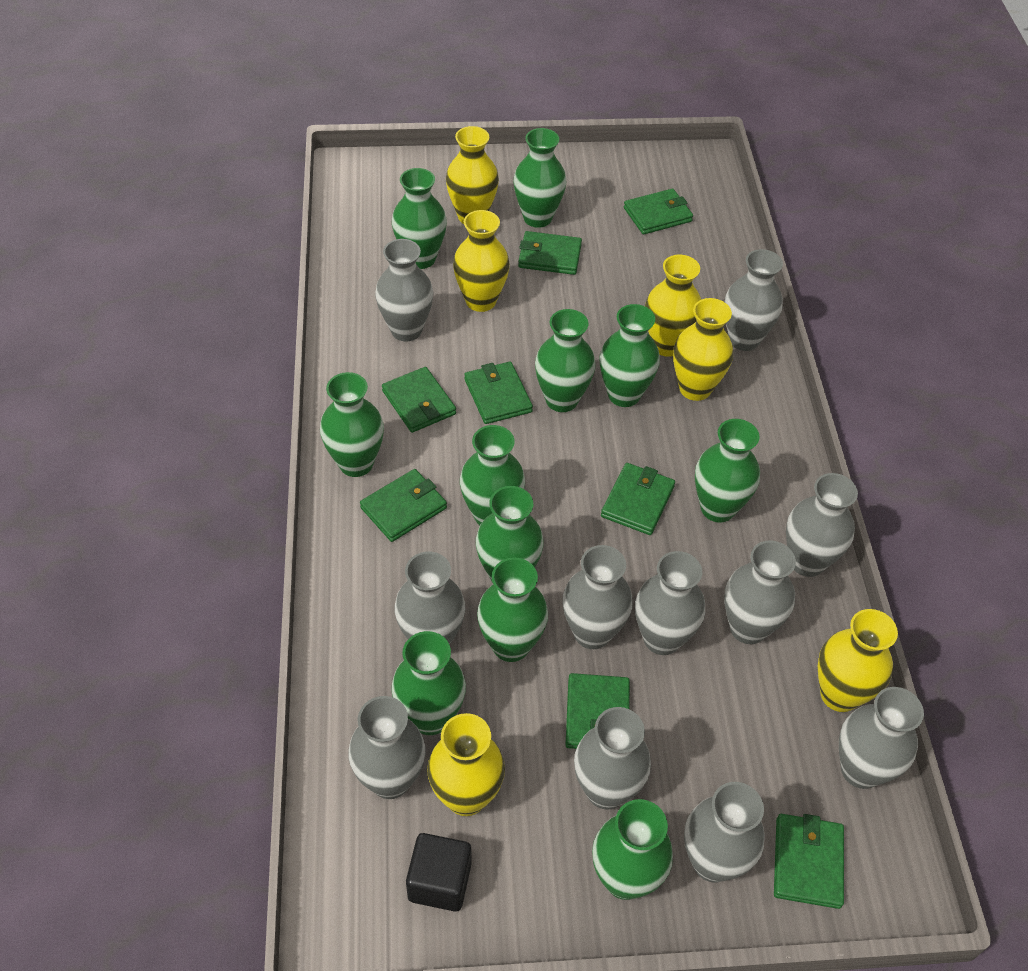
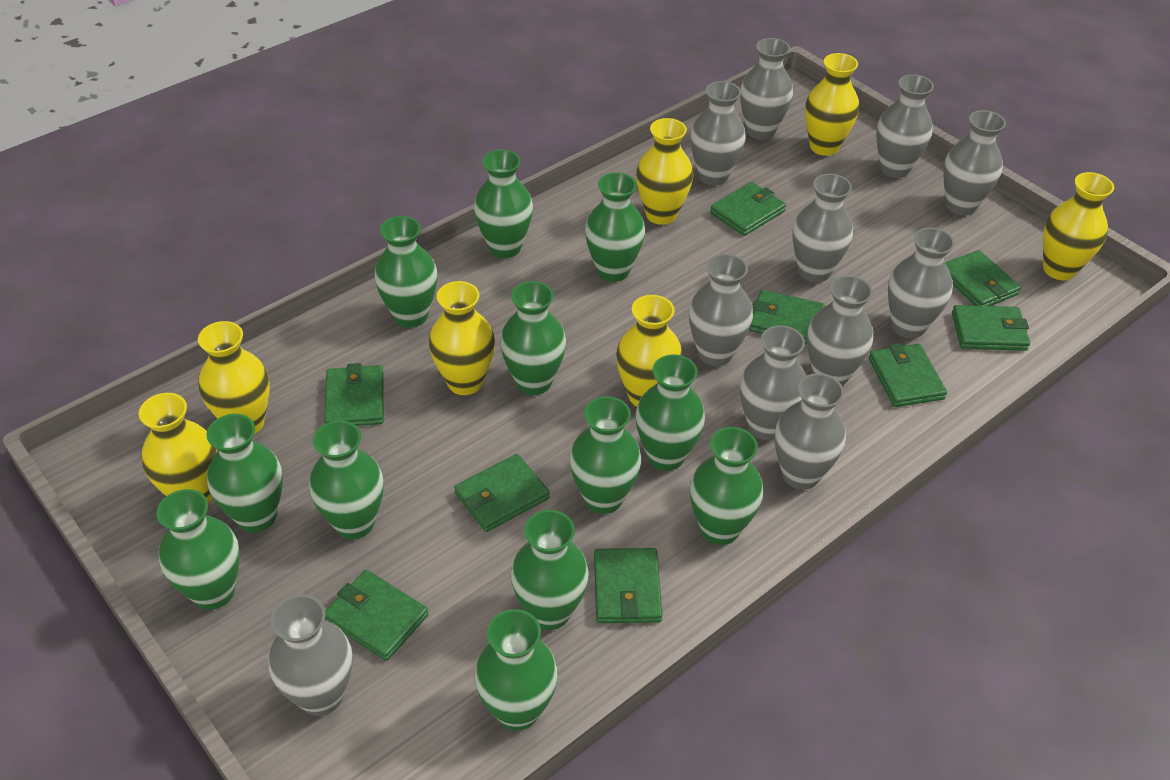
black cube: [406,833,471,912] = 1 -> none = 0
green vase: [320,372,384,477] [391,631,466,735] [392,168,447,269] [460,425,525,526] [476,486,544,583] [477,557,548,662] [513,128,566,228] [535,309,595,412] [592,799,673,900] [599,304,660,407] [695,419,760,522] = 11 -> [156,489,240,610] [207,414,283,532] [309,421,384,539] [374,216,438,328] [474,150,533,258] [474,609,558,731] [500,281,566,395] [511,510,589,630] [569,396,641,514] [585,172,645,282] [635,355,705,471] [690,427,763,545] = 12
green wallet: [360,469,447,542] [382,367,456,433] [464,362,533,424] [518,231,582,275] [565,673,630,749] [601,463,675,535] [624,189,693,235] [774,814,844,909] = 8 -> [324,363,384,426] [325,570,428,661] [454,454,550,532] [594,548,662,623] [710,182,786,236] [749,290,825,344] [869,343,947,407] [945,250,1021,306] [952,305,1030,351] = 9
yellow vase: [427,713,505,816] [446,126,499,224] [453,210,510,312] [645,255,702,357] [673,298,733,401] [818,609,898,712] = 6 -> [139,393,217,503] [198,321,270,434] [429,281,495,395] [616,295,683,406] [636,118,693,225] [805,53,859,156] [1043,172,1114,280] = 7

